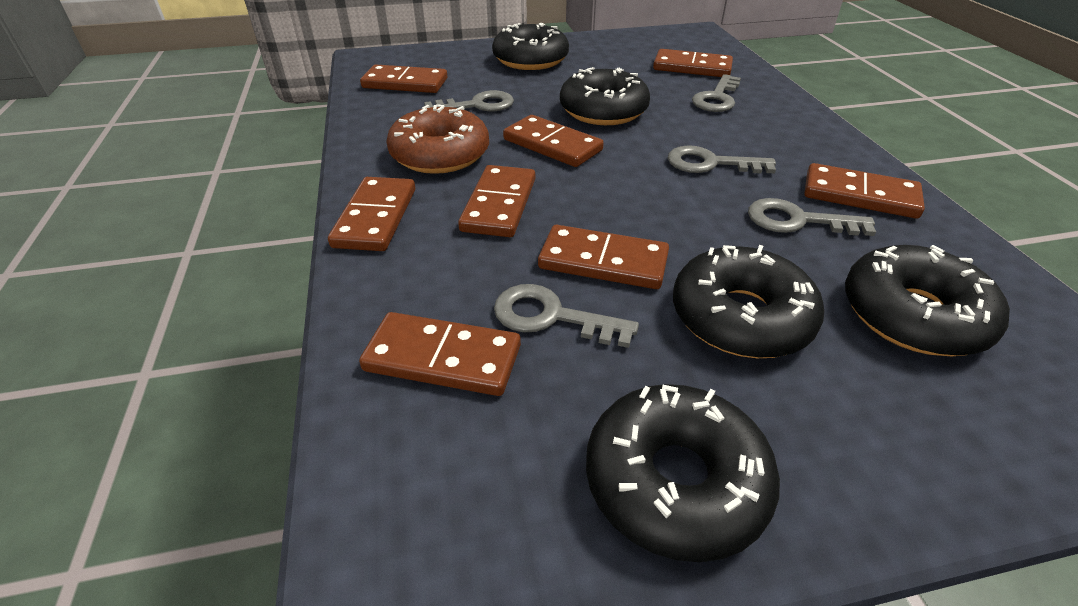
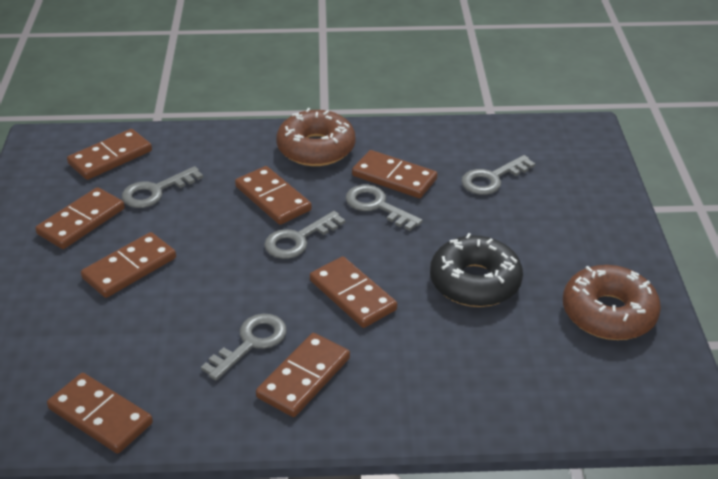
black donut: [492,23,569,70] [560,67,650,125] [586,384,780,562] [673,245,824,358] [845,245,1010,356] = 5 -> [430,233,523,307] = 1
brown donut: [386,104,489,174] = 1 -> [276,108,355,166] [563,265,661,340] = 2

